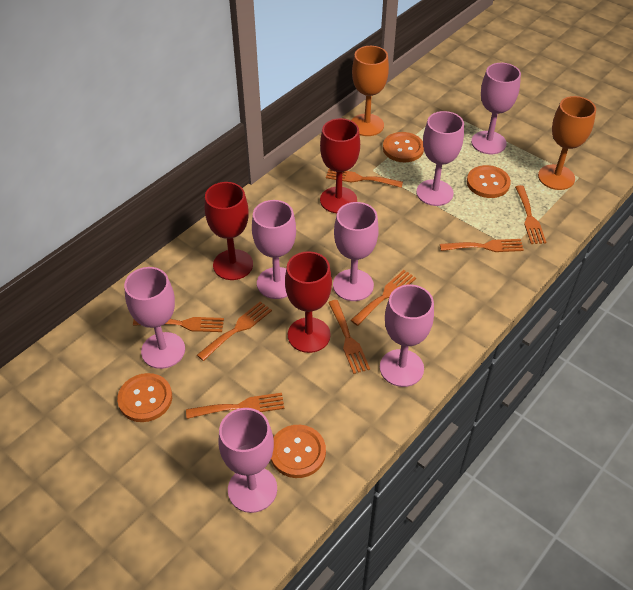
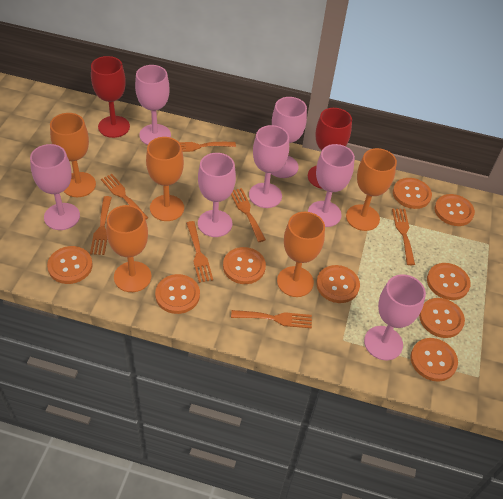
orange button: [117,373,172,422] [271,425,326,478] [383,132,424,162] [467,165,511,198] = 4 -> [47,246,93,284] [155,274,200,314] [223,247,266,284] [316,265,360,303] [393,178,432,209] [410,338,458,382] [419,298,465,338] [427,263,471,300] [435,194,475,226] = 9
orange fork: [133,317,224,332] [186,393,284,419] [197,301,272,361] [326,169,403,188] [328,300,370,374] [350,270,416,326] [440,239,524,252] [515,185,546,244] = 8 -> [90,196,112,255] [101,174,148,219] [179,142,236,152] [186,221,213,283] [231,188,266,242] [231,310,312,328] [392,209,415,265] = 7
orange goblet: [351,46,389,136] [538,96,596,190] = 2 -> [50,113,96,197] [106,205,151,292] [146,137,184,221] [277,212,325,297] [346,148,397,231] = 5
red goblet: [205,182,253,280] [285,251,332,353] [320,118,360,213] = 3 -> [91,56,130,138] [308,108,352,189] = 2

